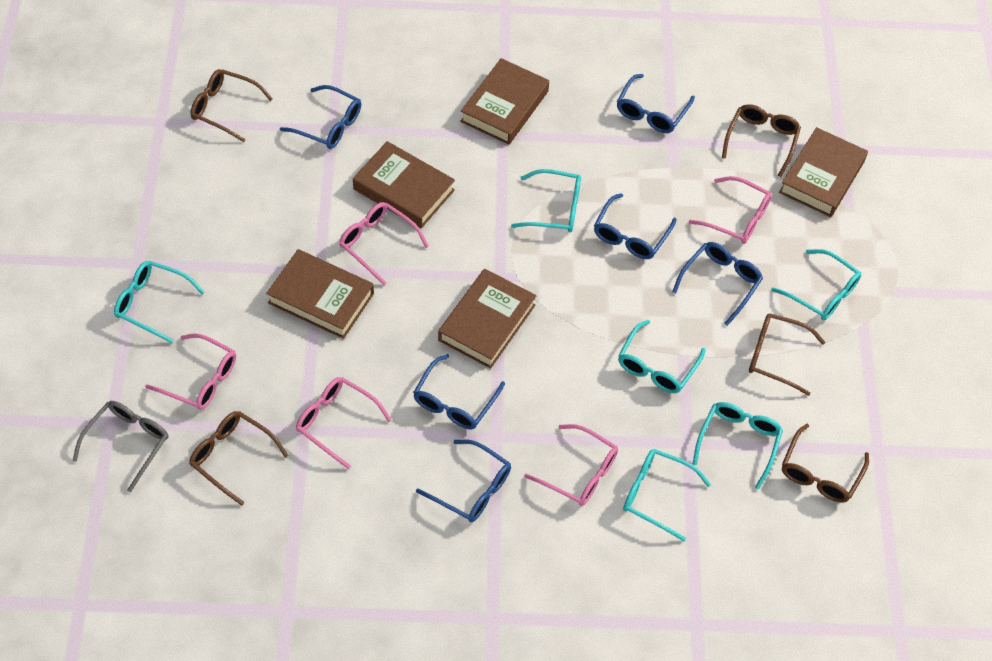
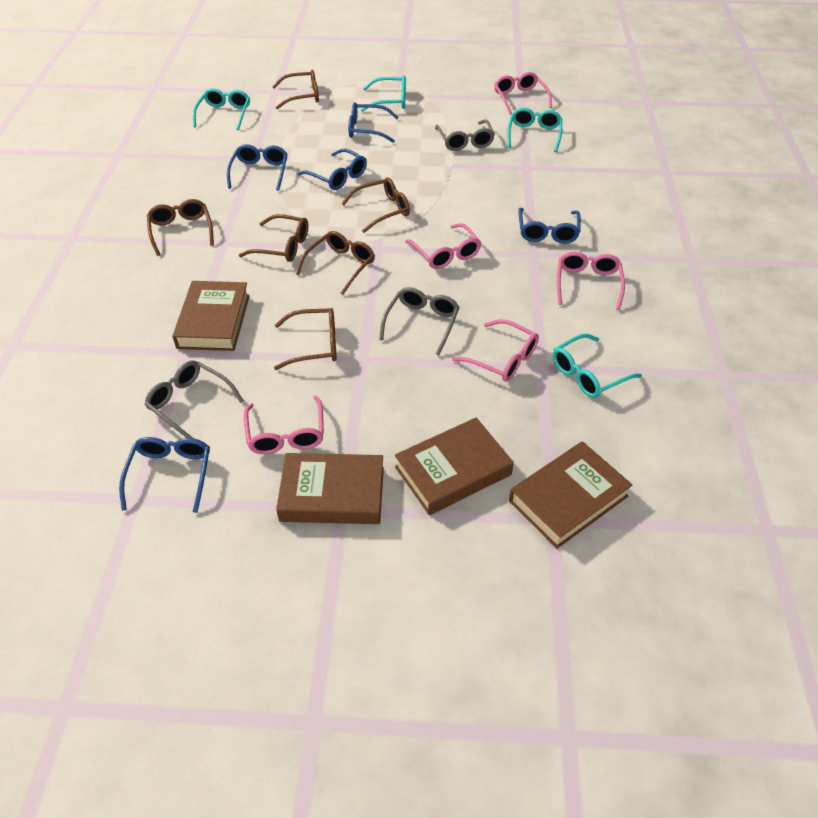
blue glasses: [280,85,361,149] [413,354,505,429] [416,439,511,522] [594,193,677,259] [617,74,695,133] [672,242,763,326] = 6 -> [119,437,210,513] [227,144,287,191] [298,149,367,190] [348,102,399,143] [518,208,581,244] = 5
brown book: [266,249,374,339] [353,141,455,228] [438,269,536,369] [460,58,549,145] [779,127,868,217] = 5 -> [172,281,250,351] [276,453,384,524] [395,418,514,515] [509,441,633,549] = 4
brown glasses: [189,411,288,506] [191,69,273,142] [722,104,801,177] [749,313,825,396] [782,424,869,503] = 5 -> [147,199,214,256] [239,214,308,262] [272,70,319,109] [274,308,337,370] [296,231,375,295] [341,177,410,233] = 6
grey glasses: [73,401,168,492] = 1 -> [144,360,244,438] [379,287,460,355] [435,119,495,151] = 3
turquoise glasses: [114,261,205,343] [511,169,581,232] [618,320,706,393] [623,449,711,541] [693,402,783,489] [771,249,861,321] = 6 -> [193,88,250,130] [361,75,406,112] [507,108,562,152] [553,334,642,398] = 4

